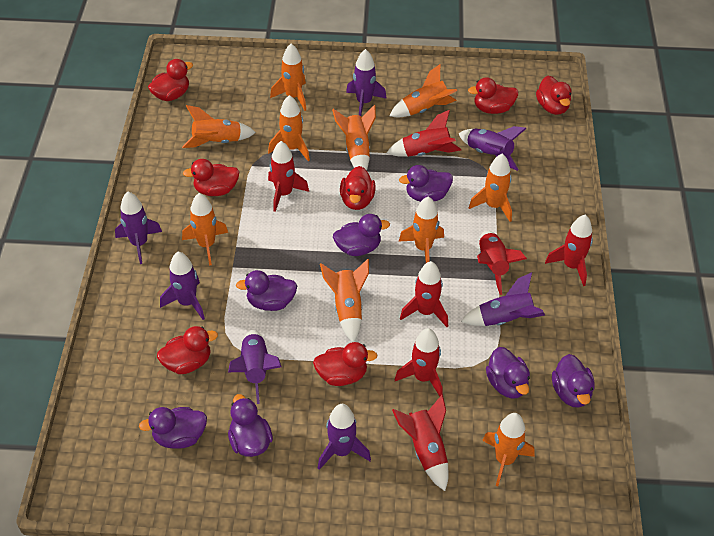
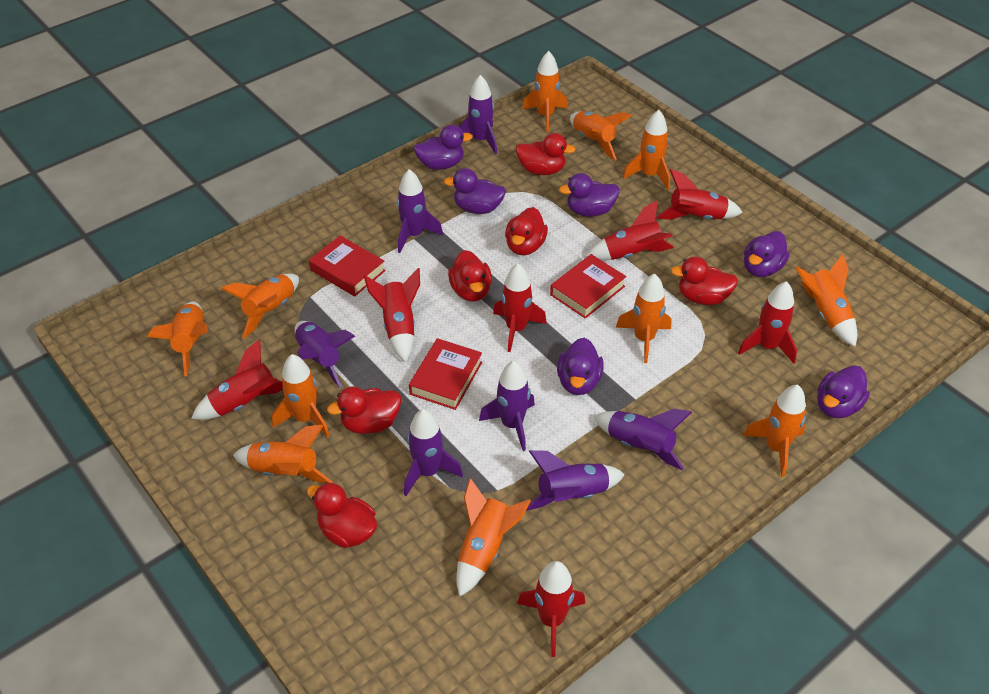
orange rocket: [182,105,256,148] [182,193,228,266] [268,95,310,161] [270,44,306,111] [320,259,369,342] [332,105,376,171] [389,64,457,118] [399,196,444,263] [469,154,512,222] [482,413,535,486] = 10 -> [147,302,208,376] [221,274,299,339] [233,425,333,483] [272,354,330,438] [456,478,531,597] [522,51,567,132] [570,111,632,161] [616,273,671,363] [623,110,670,190] [743,384,806,477] [796,254,857,347] = 11
purple duck: [139,407,207,449] [228,394,273,457] [236,270,297,311] [333,214,390,256] [399,165,453,202] [486,347,530,399] [552,354,594,408] = 7 -> [413,124,473,170] [444,168,506,214] [557,338,604,395] [559,173,619,217] [744,231,790,277] [817,365,870,418] = 6
red book: none = 0 -> [309,235,386,296] [409,338,482,410] [550,254,626,319] = 3
red duck: [148,59,193,101] [157,326,218,374] [183,159,240,196] [313,342,378,386] [340,166,376,210] [468,77,519,114] [536,76,571,115] = 7 -> [307,482,377,548] [327,386,401,434] [448,250,492,302] [505,207,548,256] [516,133,576,175] [671,257,738,305] = 6

